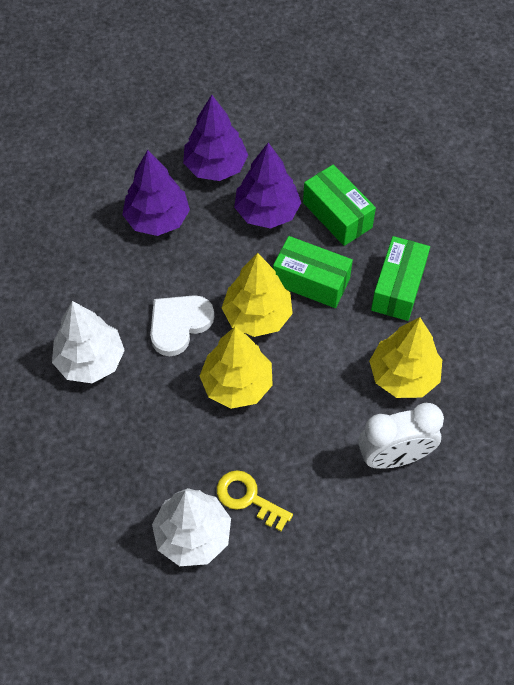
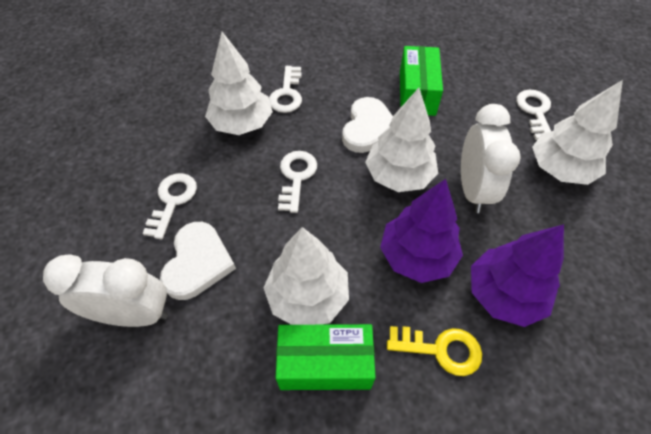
green box: [273,236,353,308] [303,165,376,246] [371,236,430,321] = 3 -> [276,324,376,390] [400,46,443,116] = 2
purple tree: [122,150,190,236] [183,95,248,181] [234,142,301,229] = 3 -> [380,179,463,283] [471,224,564,327] = 2
white clock: [358,403,444,469] = 1 -> [43,255,168,327] [461,104,521,213] = 2
white heart: [150,295,214,356] = 1 -> [160,222,236,300] [342,97,393,153] = 2
white key: none = 0 -> [142,173,197,239] [269,66,302,113] [278,151,317,213] [516,90,551,140] = 4
white tree: [52,301,125,383] [152,488,231,566] = 2 -> [205,32,273,135] [264,227,349,325] [365,88,438,192] [532,80,623,185] = 4
yellow tree: [200,327,273,409] [222,253,293,337] [369,317,442,398] = 3 -> none = 0

